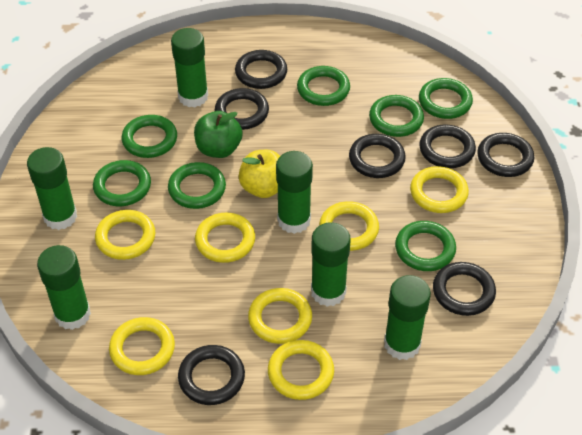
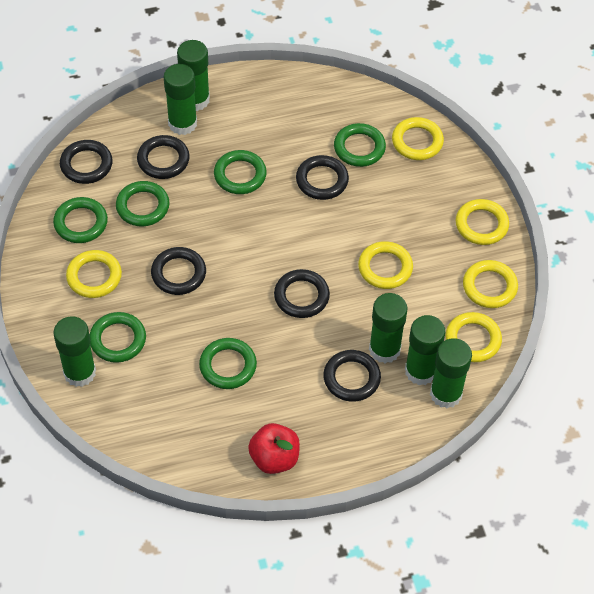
black ring: [178,345,245,405] [215,88,269,130] [235,50,287,89] [349,134,406,178] [419,125,476,168] [433,262,496,316] [477,133,534,177] = 7 -> [60,140,113,184] [137,135,190,179] [151,247,206,295] [274,269,330,318] [296,155,349,200] [323,350,381,402] = 6
green apple: [194,111,243,158] = 1 -> none = 0
green ring: [93,160,151,206] [122,115,177,158] [168,162,226,209] [297,66,350,106] [369,95,424,137] [395,221,456,271] [419,78,473,119] = 7 -> [53,197,108,243] [90,312,146,363] [116,181,170,227] [199,338,257,389] [214,150,267,194] [334,123,386,167] = 6
red apple: none = 0 -> [248,423,300,474] = 1
yellow apple: [238,150,280,198] = 1 -> none = 0
yellow ring: [95,210,155,260] [109,317,175,375] [195,212,255,263] [248,288,312,344] [268,340,334,400] [319,201,379,251] [410,166,469,213] = 7 -> [66,250,122,298] [358,241,413,289] [392,117,444,160] [445,312,502,362] [456,199,509,245] [463,260,518,308] = 6

